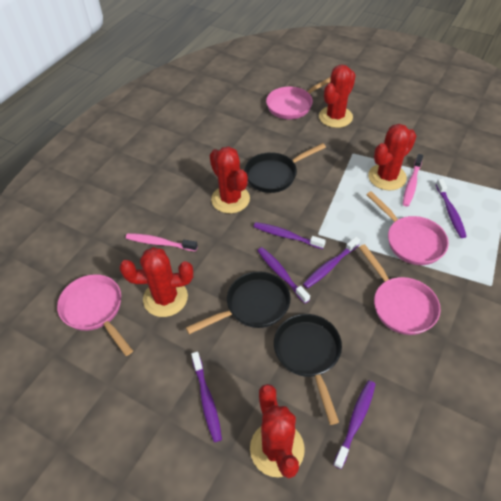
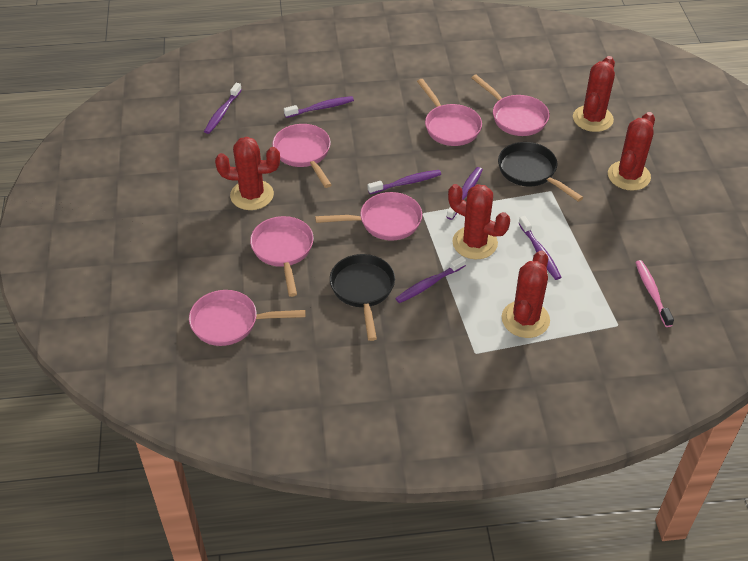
black pan: [186,271,291,334] [244,143,326,193] [274,314,342,425] = 3 -> [330,254,395,341] [498,142,583,202] = 2
pink pan: [57,274,133,356] [266,77,331,119] [359,244,441,335] [366,191,449,265] = 4 -> [189,290,306,346] [250,216,314,297] [272,124,332,188] [315,192,422,241] [417,79,482,146] [471,75,549,136] = 6
pink toothbrush: [126,233,198,251] [403,154,423,207] = 2 -> [635,260,674,327] = 1

